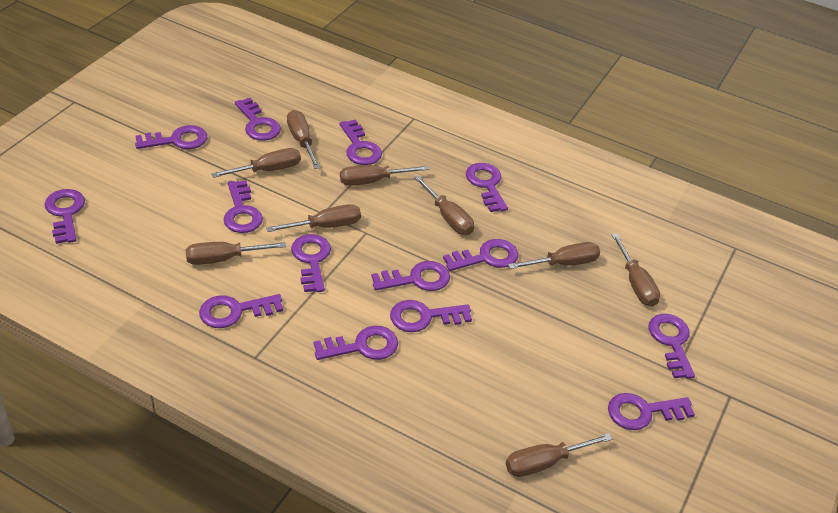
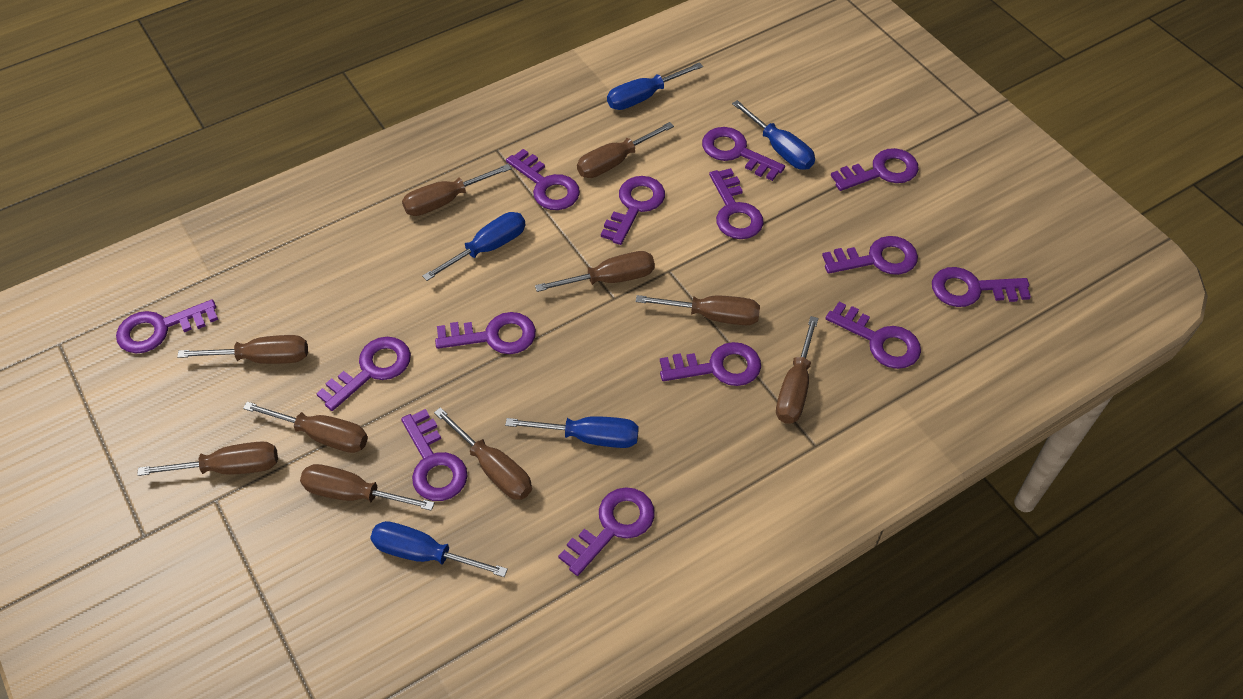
blue screwdriver: none = 0 -> [370,521,508,577] [422,212,525,281] [505,416,639,448] [607,62,703,110] [732,100,815,170] = 5
brown screwdriver: [185,242,286,265] [211,148,301,178] [266,204,361,232] [287,110,320,169] [340,165,429,186] [414,175,474,235] [506,433,612,477] [508,242,600,269] [612,234,660,307] = 9 -> [137,441,278,476] [177,335,308,364] [243,402,368,453] [300,464,435,511] [402,164,511,216] [434,407,532,500] [535,251,655,292] [577,122,674,178] [636,295,760,325] [776,316,818,424] = 10

